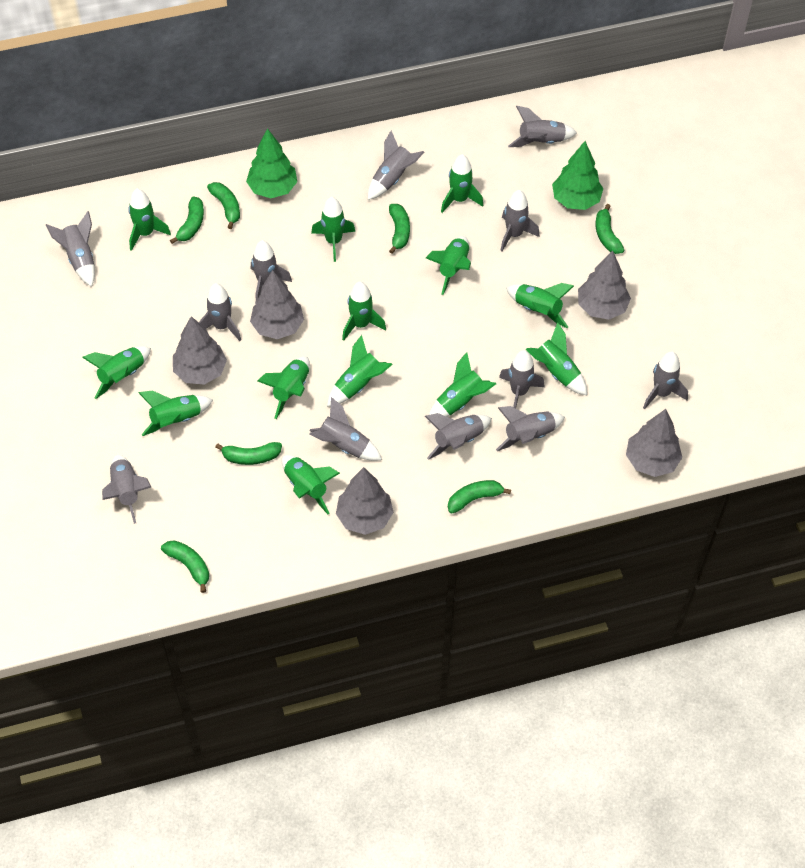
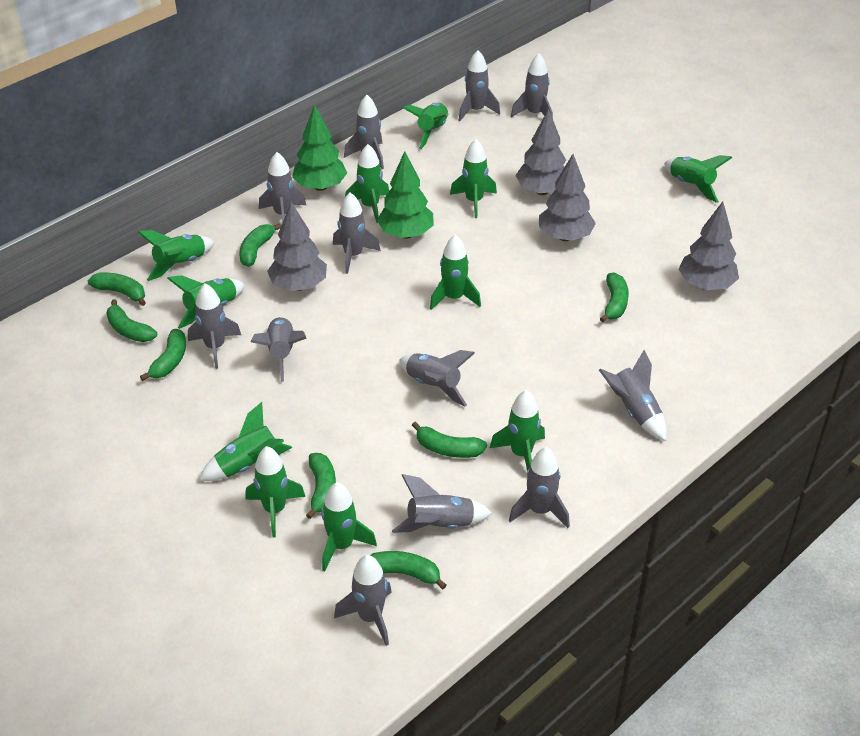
green banana: [161,540,209,593] [170,196,204,244] [207,182,240,229] [215,442,282,465] [389,204,410,254] [448,480,511,514] [595,204,624,254] = 7 -> [88,273,146,306] [106,299,157,342] [140,329,186,381] [240,223,281,267] [306,453,336,519] [371,551,447,590] [412,421,487,458] [600,273,629,322] = 8
green rocket: [82,346,151,399] [128,189,171,251] [138,391,213,436] [257,356,310,419] [282,455,340,514] [311,197,355,262] [327,335,393,407] [342,282,386,341] [426,236,471,295] [427,352,496,422] [441,154,483,213] [506,283,574,328] [526,322,587,395] = 13 -> [138,230,215,281] [167,275,245,329] [199,402,292,481] [245,446,305,538] [321,482,377,571] [345,144,389,223] [403,103,448,149] [430,234,481,310] [450,139,497,218] [490,390,545,471] [664,155,732,203] = 11
grey tree: [173,316,227,385] [250,270,304,339] [336,467,394,535] [578,251,631,320] [626,409,682,477] = 5 -> [267,202,327,291] [515,109,566,195] [539,154,596,241] [678,201,739,290] = 4

